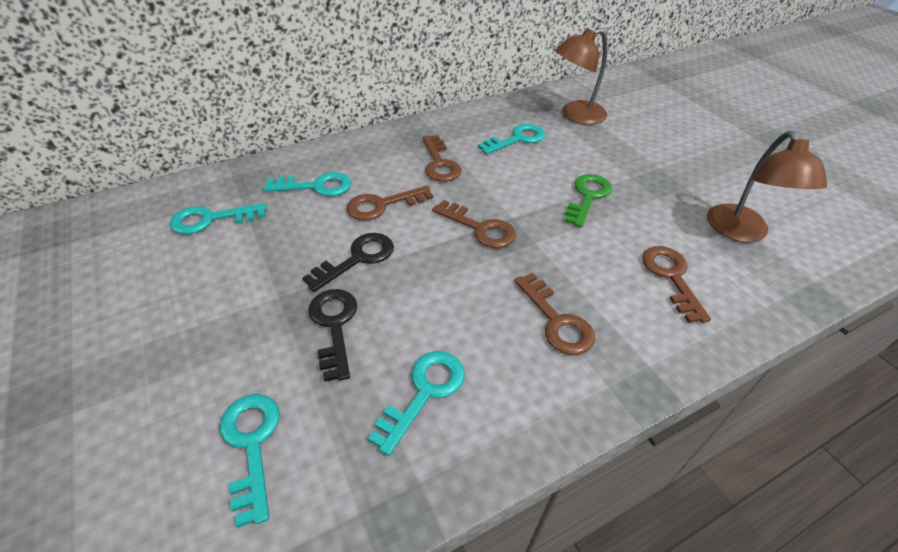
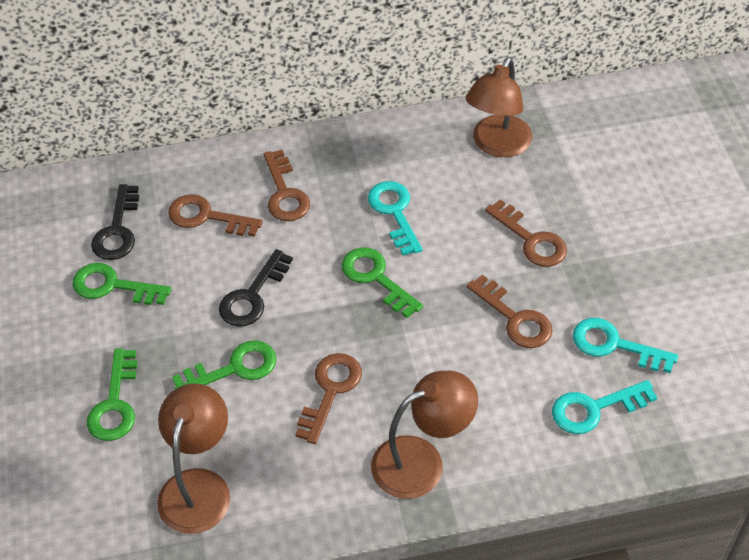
brown lamp: [555,28,607,125] [707,131,827,242] = 2 -> [157,383,230,534] [371,371,478,499] [466,57,532,157] = 3
green key: [564,174,612,227] = 1 -> [72,263,172,305] [87,348,137,441] [172,340,276,389] [342,247,423,318] = 4
turquoise key: [170,203,267,234] [220,394,280,528] [263,172,351,197] [368,351,465,456] [478,124,545,155] = 5 -> [368,181,423,256] [552,380,657,434] [573,318,678,373] = 3

